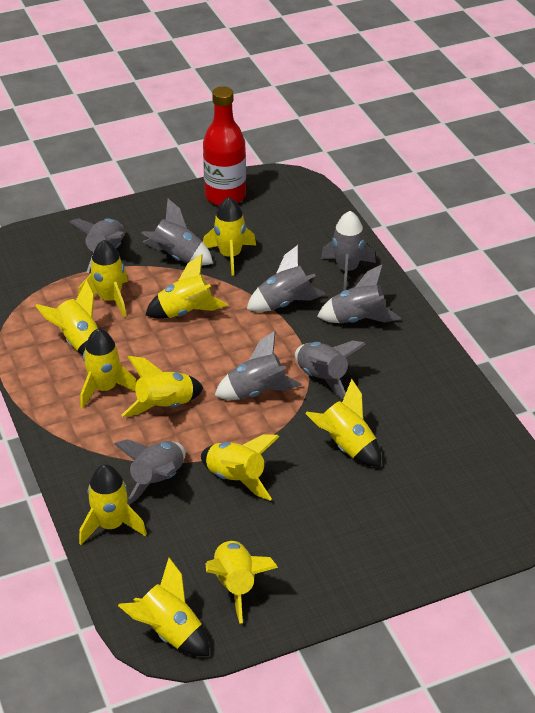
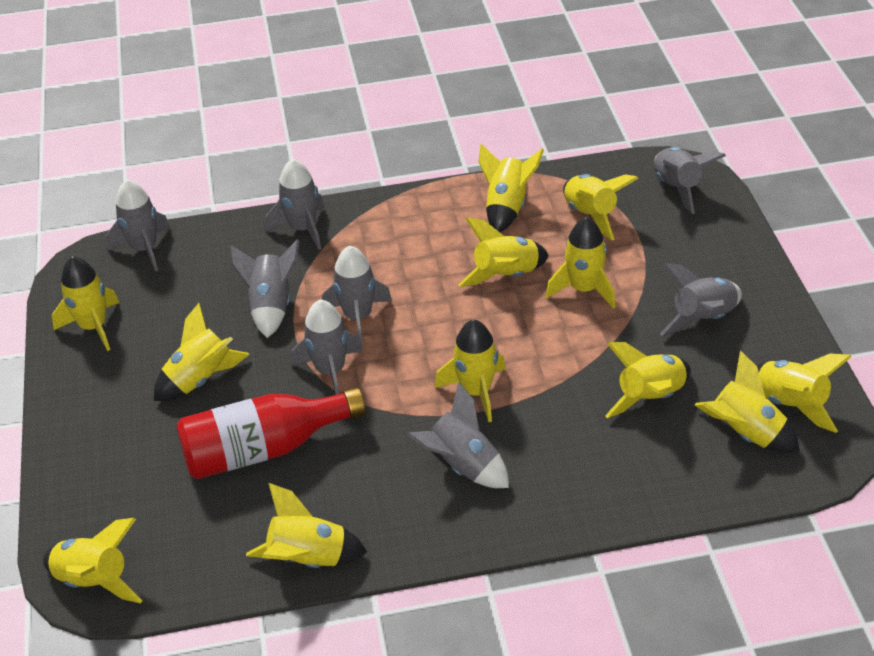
yellow rocket: [35,279,98,355] [78,240,128,317] [79,464,147,545] [80,328,137,409] [118,557,209,656] [122,356,203,417] [145,254,228,319] [201,434,280,501] [203,197,256,276] [206,540,278,624] [305,379,381,467] = 11 -> [43,518,143,603] [52,256,119,351] [154,303,250,401] [246,483,367,568] [435,320,506,422] [458,217,549,287] [478,144,544,232] [546,217,616,309] [563,174,639,240] [605,342,691,418] [695,350,799,453] [756,354,852,433] = 12

